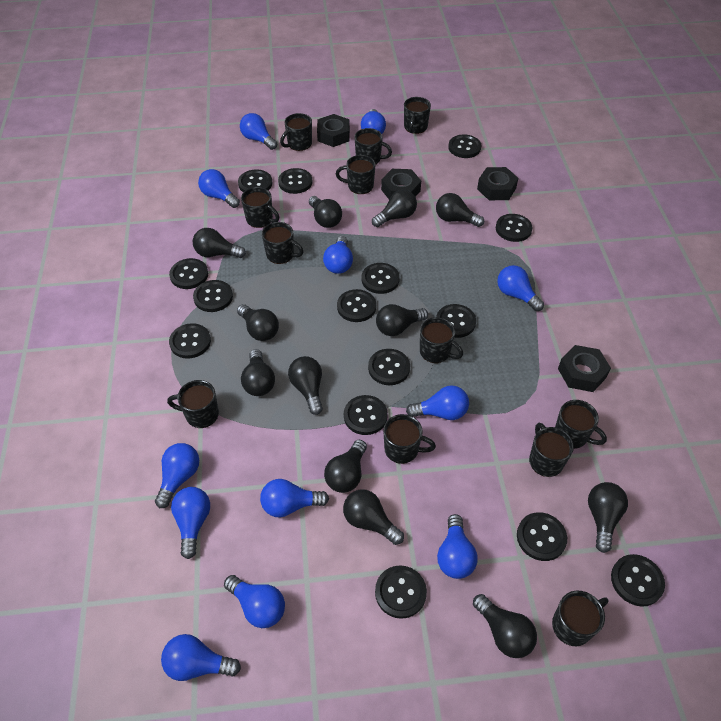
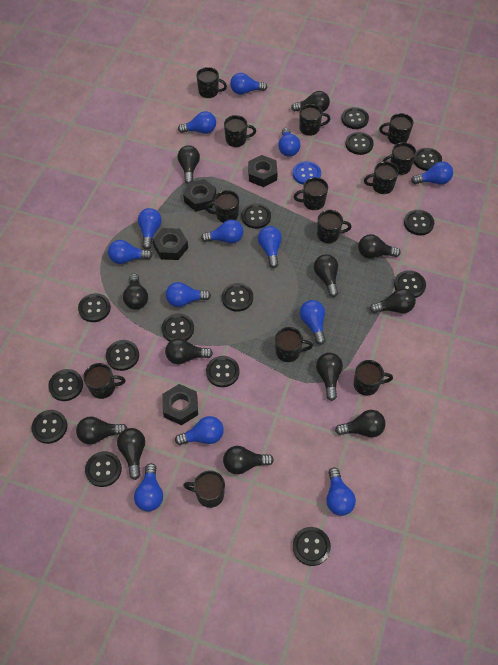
black mug: [167,380,219,428] [241,187,279,228] [262,222,304,264] [280,113,312,151] [336,155,375,194] [354,128,392,165] [383,414,436,464] [404,97,431,134] [420,317,463,363] [529,423,574,477] [552,591,608,646] [555,400,607,449] = 12 -> [83,363,126,399] [183,470,225,508] [196,67,227,98] [205,190,239,223] [224,115,256,147] [275,327,313,362] [294,177,328,210] [299,104,330,136] [317,210,352,243] [354,360,393,396] [364,161,399,194] [379,113,413,145] [382,142,416,175] = 13
blue button: none = 0 -> [293,161,321,185] = 1
blue light bulb: [155,443,199,508] [161,634,241,681] [171,487,210,559] [198,169,240,208] [224,575,285,628] [240,113,277,150] [260,479,329,517] [323,236,353,274] [361,109,386,134] [406,385,469,420] [437,514,478,579] [497,265,544,311] = 12 -> [108,240,153,264] [134,463,163,512] [138,208,162,250] [166,282,211,307] [175,416,224,445] [178,111,216,134] [201,219,243,243] [230,73,267,95] [258,226,282,268] [278,128,300,156] [300,300,326,345] [326,467,356,516] [411,161,453,185] = 13

